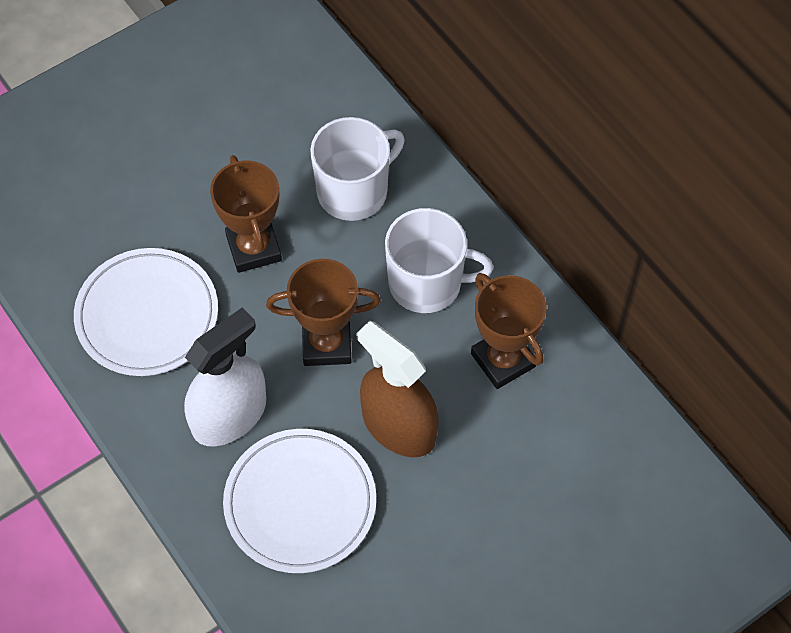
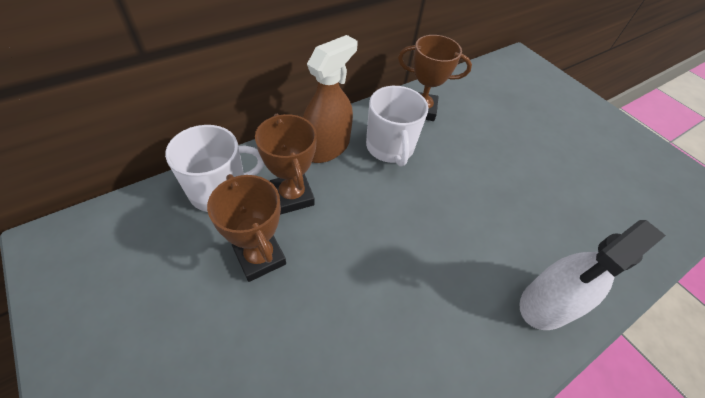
white plate: [74,248,218,376] [223,429,376,573] = 2 -> none = 0

